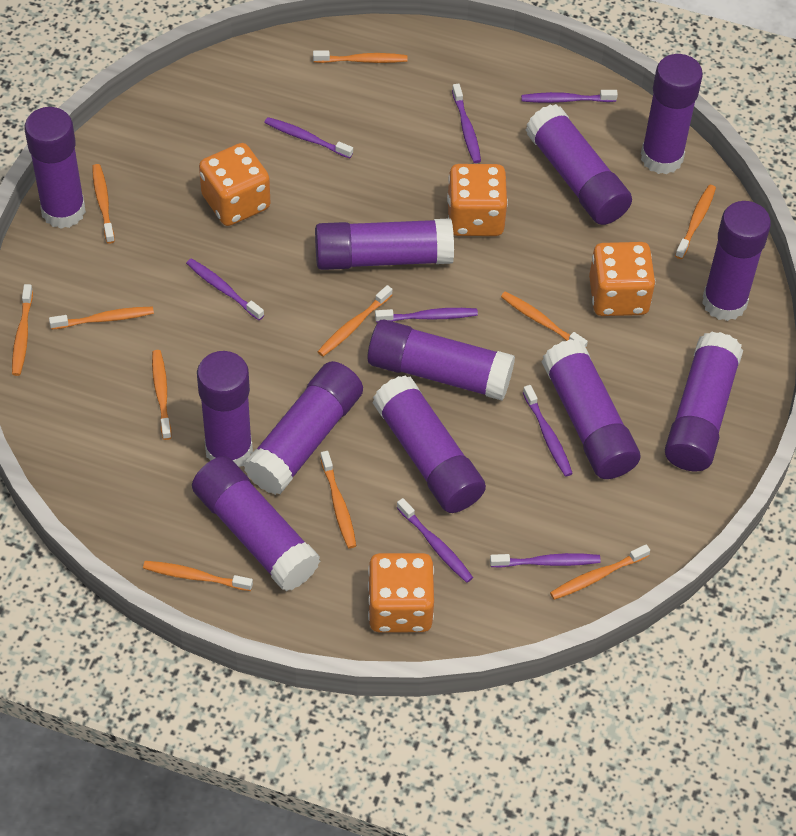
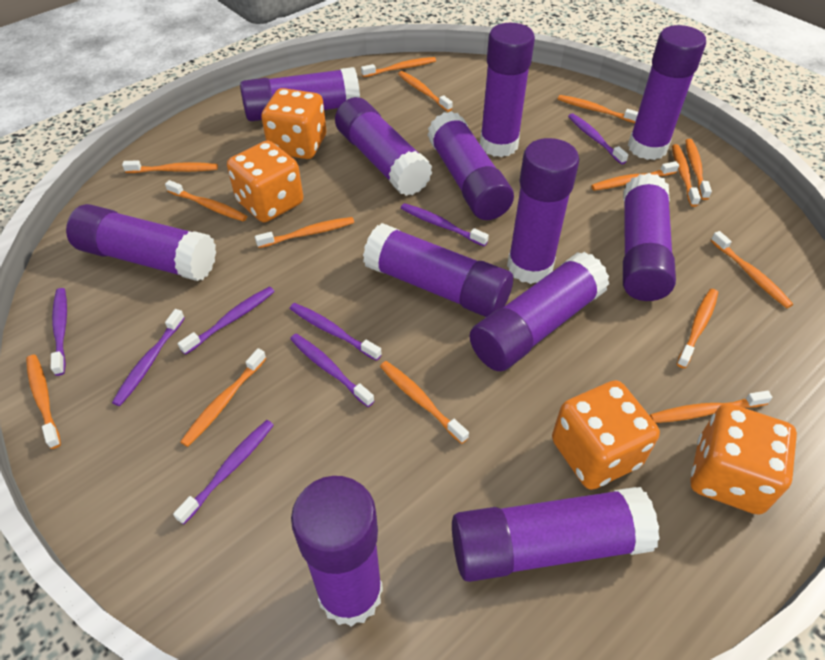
orange toothbrush: [12,284,33,376] [49,307,154,330] [92,164,115,244] [143,561,253,591] [152,350,172,440] [313,51,408,63] [317,285,392,356] [320,451,356,549] [501,291,588,347] [550,544,650,600] [675,185,716,259] = 11 -> [26,354,61,449] [122,160,218,173] [165,180,247,221] [180,348,267,447] [255,217,354,248] [361,57,436,77] [380,361,469,444] [398,71,453,112] [558,95,638,123] [591,161,679,191] [650,391,772,423] [672,144,701,207] [677,289,718,368] [685,139,712,200] [711,231,793,308] = 15

